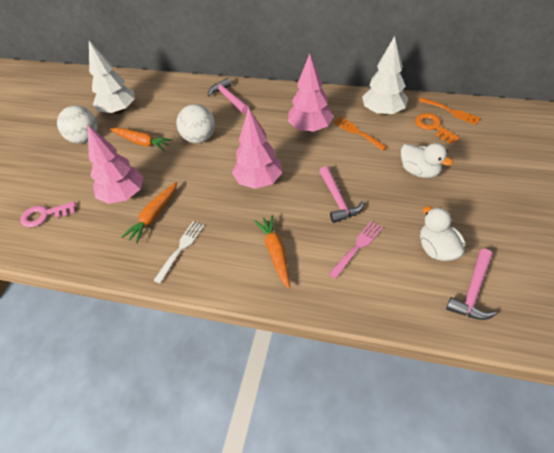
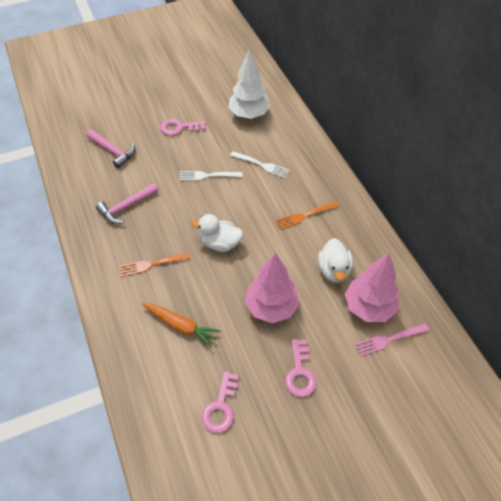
orange carrot: [110,128,172,151] [121,182,177,244] [254,215,290,289] = 3 -> [142,303,221,348] = 1
orange key: [415,113,460,144] = 1 -> none = 0
pink hammer: [208,78,249,114] [319,166,364,223] [446,249,497,320] = 3 -> [86,129,135,168] [96,183,158,224] = 2
pink key: [20,201,76,227] = 1 -> [160,119,206,136] [201,371,239,433] [285,339,317,397] = 3
pink tree: [87,124,144,204] [232,107,283,189] [288,54,334,132] = 3 -> [245,253,300,323] [345,253,399,322] = 2
white ball: [57,105,97,144] [176,104,215,143] = 2 -> none = 0
white fork: [153,221,204,284] = 1 -> [179,171,243,181] [230,151,290,178] = 2
white tree: [89,41,135,114] [362,36,408,116] = 2 -> [228,50,270,119] = 1

